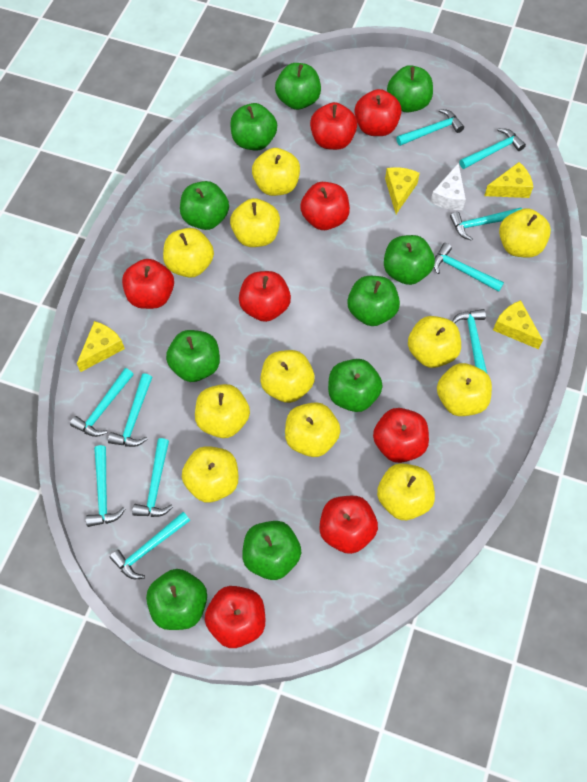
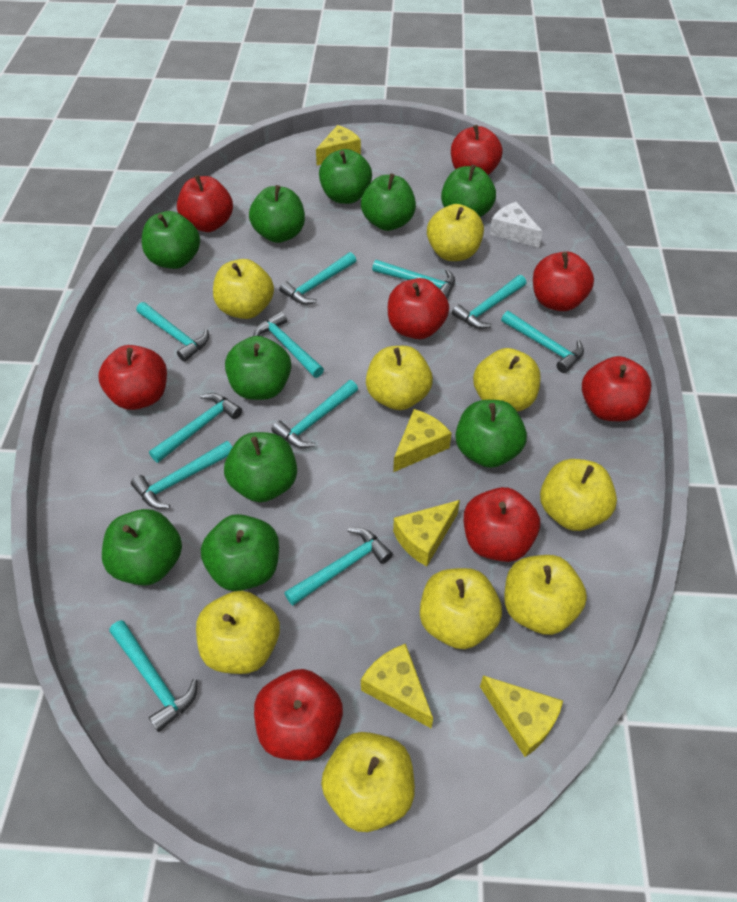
turquoise hammer: [70,368,134,437] [86,445,125,527] [108,373,152,447] [110,512,190,579] [132,438,173,517] [396,109,464,146] [434,243,504,292] [450,207,522,241] [452,309,487,373] [459,128,526,169] = 10 -> [109,620,198,732] [131,441,232,509] [136,302,209,362] [149,393,242,463] [254,311,324,378] [271,380,358,448] [279,252,356,305] [284,528,393,606] [372,260,455,299] [452,275,526,329] [501,311,584,373] = 11
yellow apple: [163,228,214,278] [182,446,238,503] [195,384,250,438] [230,198,280,247] [252,148,300,196] [260,350,315,403] [285,402,341,457] [377,463,435,520] [408,316,461,368] [437,363,492,416] [499,208,551,258] = 11 -> [196,591,280,674] [213,259,274,319] [321,732,415,832] [366,346,433,410] [420,568,502,649] [427,204,484,261] [473,348,541,412] [504,555,587,635] [540,459,617,531] = 9
yellow cheese: [77,321,125,372] [385,167,420,214] [484,162,533,198] [493,300,543,349] = 4 -> [316,125,361,166] [361,644,433,728] [393,409,451,472] [393,500,460,566] [480,675,563,757] = 5

